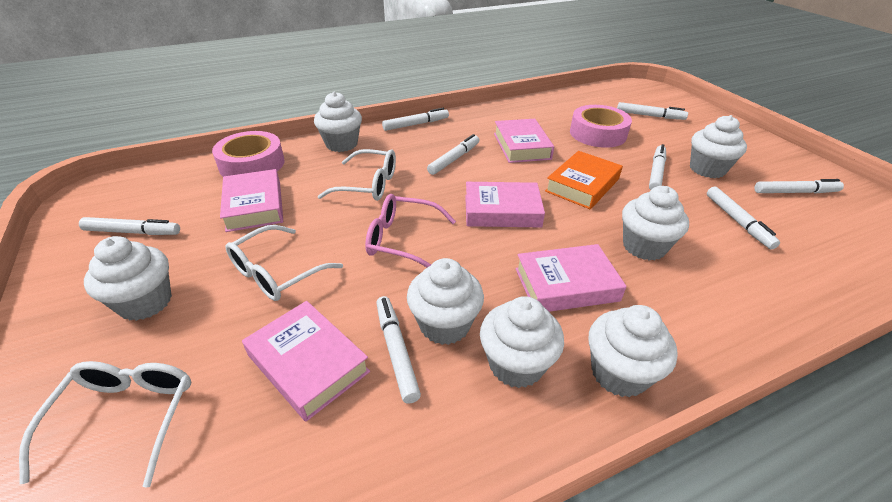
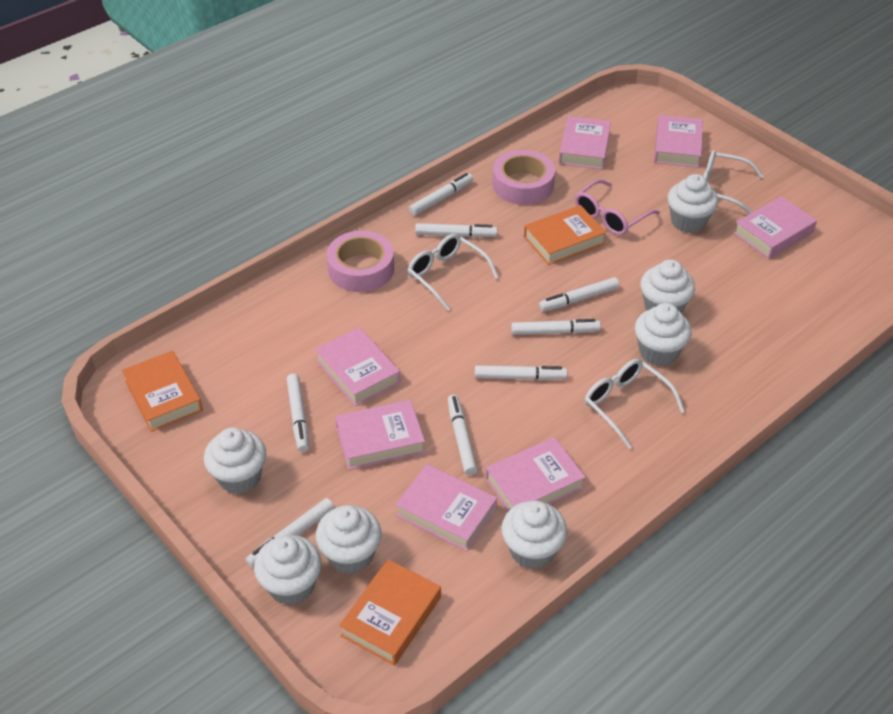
orange book: [545,151,623,209] = 1 -> [122,351,203,432] [339,559,441,666] [524,205,607,265] = 3
pink book: [220,169,283,232] [242,301,370,421] [465,182,545,227] [494,119,554,163] [515,244,627,312] = 5 -> [315,327,400,406] [335,400,425,470] [396,464,497,551] [485,437,586,511] [559,116,611,169] [654,115,703,168] [733,196,817,259] = 7

